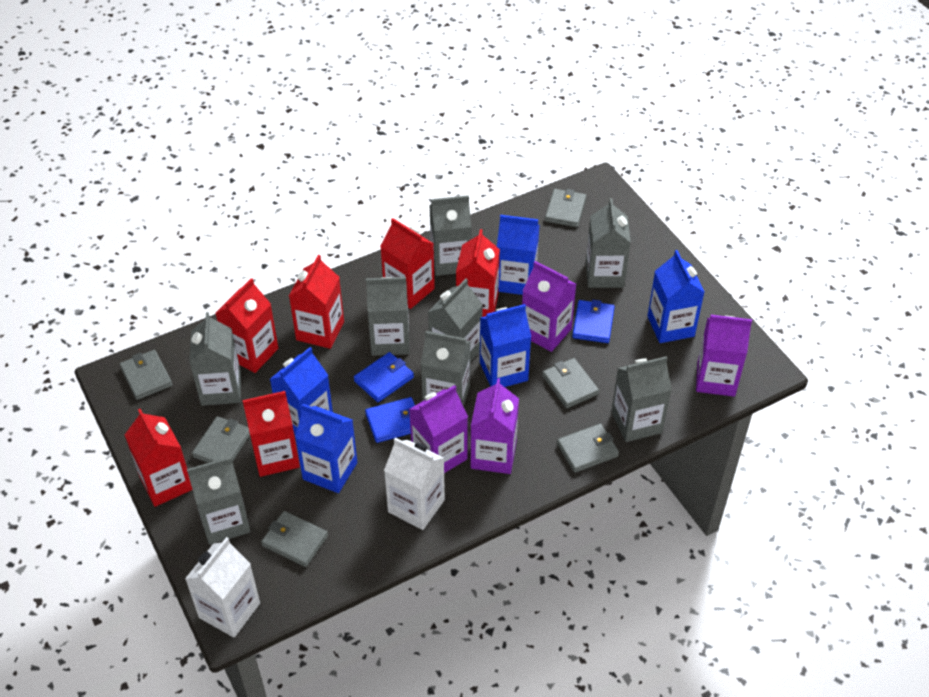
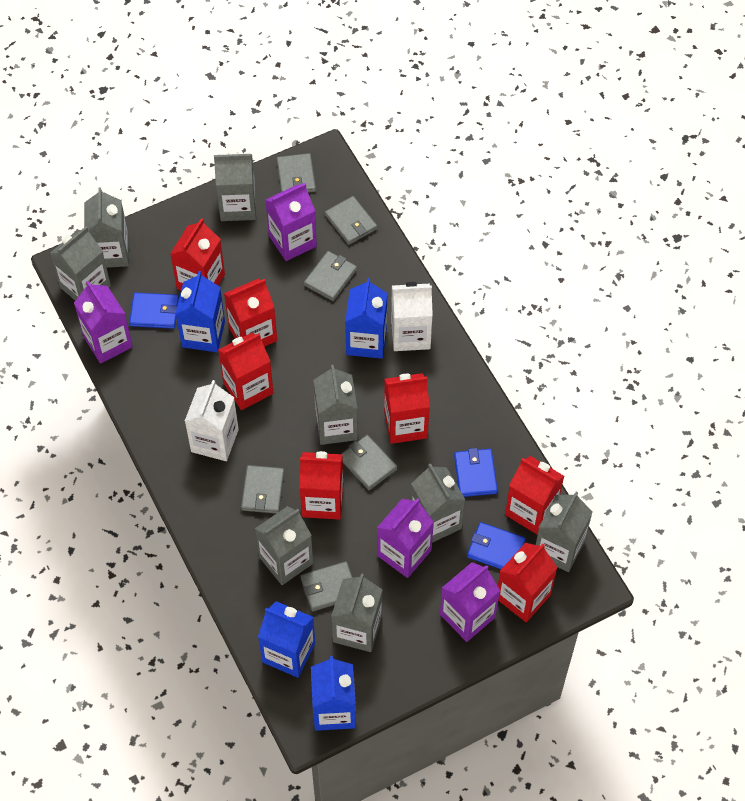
blue carton: [270,347,333,435] [295,404,357,493] [480,304,531,387] [497,215,540,295] [647,250,704,343] = 5 -> [175,271,225,352] [258,601,315,678] [311,656,356,731] [345,278,388,359] = 4
red carton: [125,409,192,507] [215,278,278,373] [242,391,300,477] [289,255,344,349] [380,218,435,309] [456,229,500,317] = 6 -> [170,218,225,290] [218,333,273,410] [224,279,277,347] [299,451,343,520] [384,373,430,444] [498,543,558,622] [505,456,564,535] = 7

